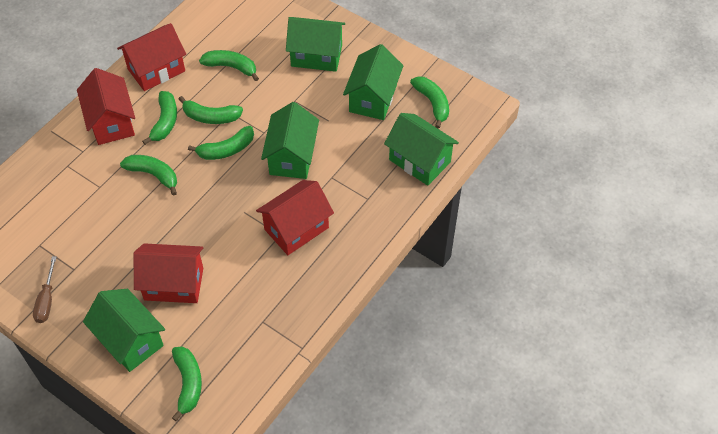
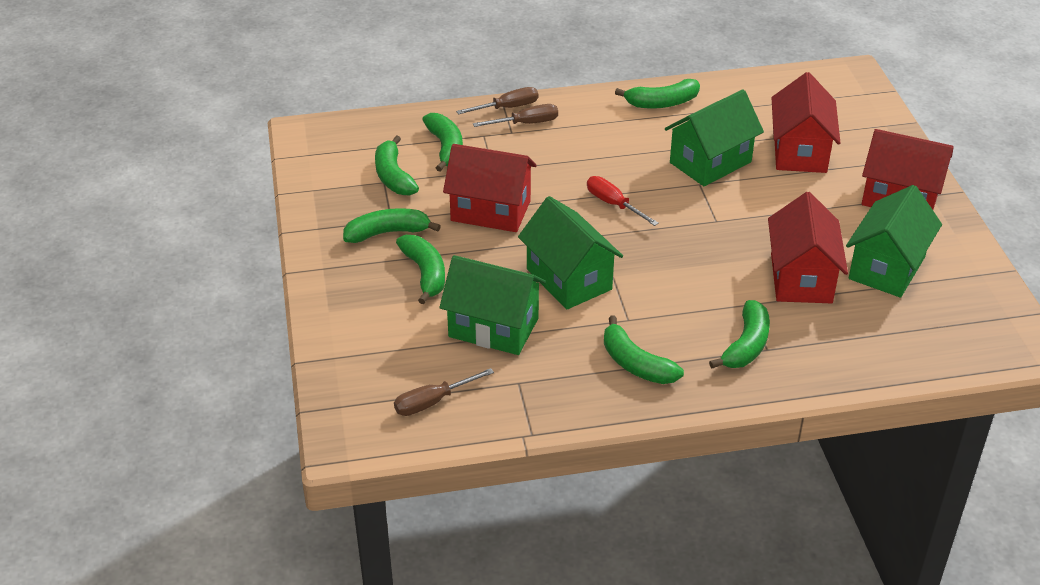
brown screwdriver: [33,256,56,323] = 1 -> [394,368,494,416] [456,87,538,114] [473,104,558,127] = 3
green house: [83,289,165,372] [261,102,319,179] [286,17,345,72] [343,44,404,120] [384,113,459,186] = 5 -> [439,255,546,355] [518,196,623,309] [665,89,764,186] [846,185,942,298] = 4
red screwdriver: none = 0 -> [587,176,659,226] = 1

